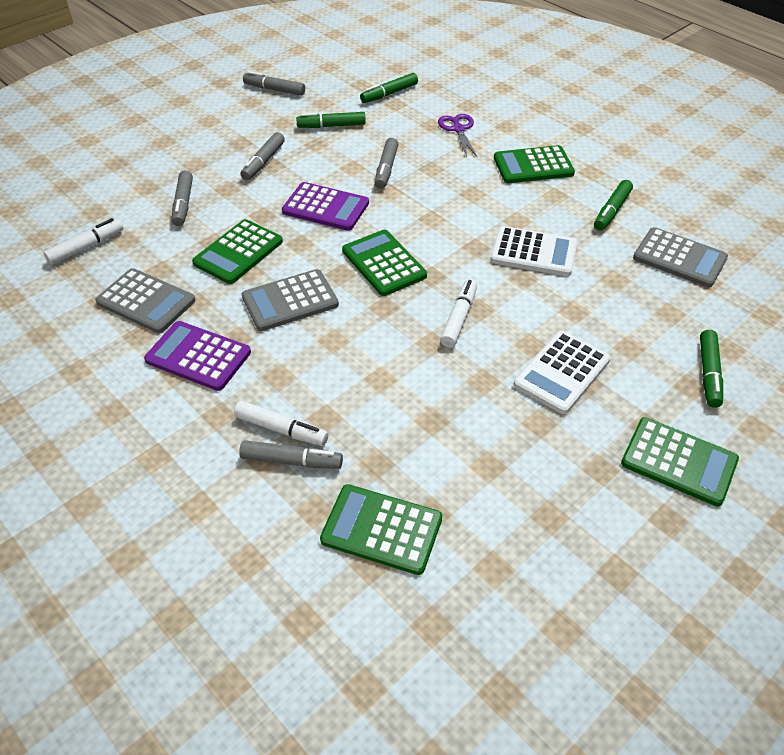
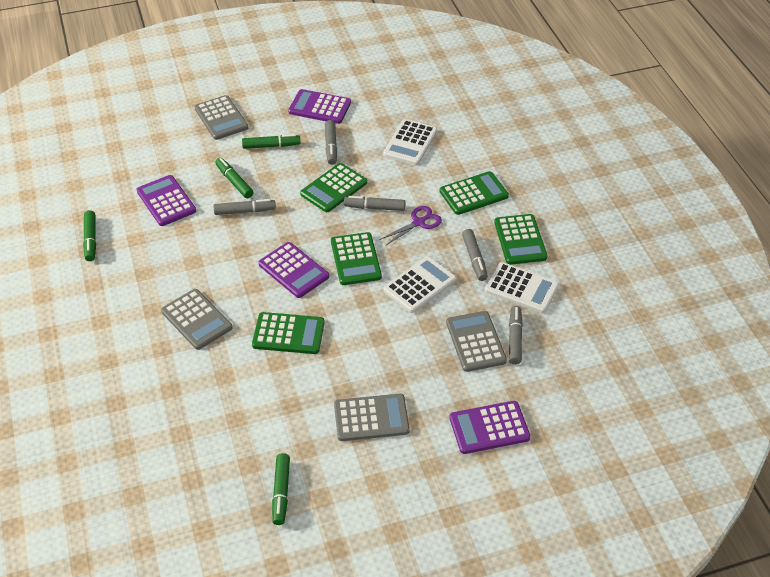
grey calculator: [95,268,195,333] [242,269,339,331] [633,227,728,287] = 3 -> [161,289,233,350] [194,95,248,140] [334,394,410,441] [446,311,507,372] = 4
purple calculator: [144,321,251,391] [282,182,369,231] = 2 -> [136,175,196,226] [259,242,329,298] [288,89,351,124] [449,401,530,454] = 4
white calculator: [490,226,577,276] [513,331,611,414] = 2 -> [383,119,437,165] [383,256,456,313] [485,262,559,313] = 3
white marker: [44,218,123,265] [234,401,328,446] [440,279,477,348] = 3 -> none = 0

